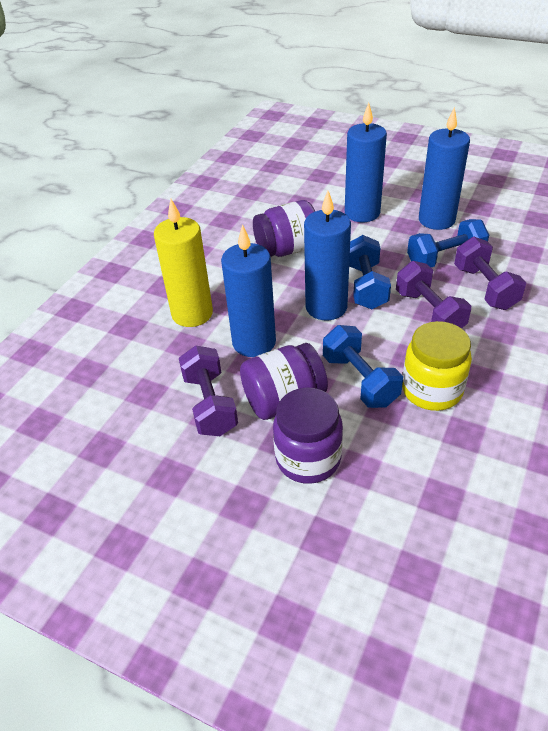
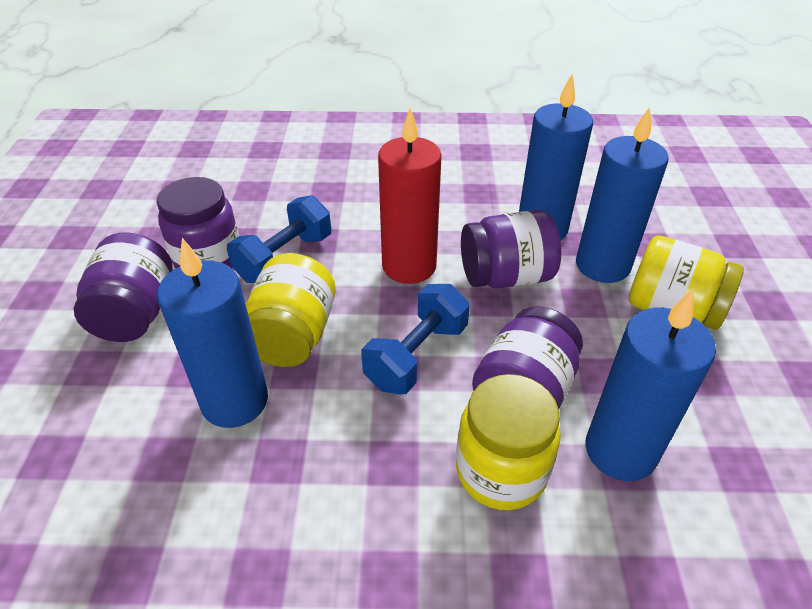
blue dumbbell: [323,325,403,408] [349,235,391,309] [407,219,489,267] = 3 -> [227,195,331,283] [362,284,470,394] = 2
purple dumbbell: [179,346,238,436] [396,261,471,329] [454,237,526,310] = 3 -> none = 0
purple jar: [240,343,328,420] [253,200,315,257] [273,388,343,484] = 3 -> [74,233,173,342] [157,177,239,269] [461,210,561,289] [472,306,583,409] = 4
red candle: none = 0 -> [378,108,442,284] = 1
yellow candle: [154,199,213,327] = 1 -> none = 0
yellow jar: [402,321,472,411] = 1 -> [246,253,336,367] [456,374,561,510] [629,236,744,330] = 3

